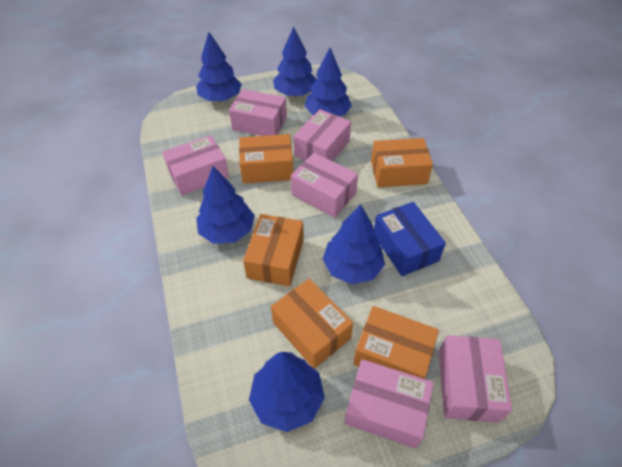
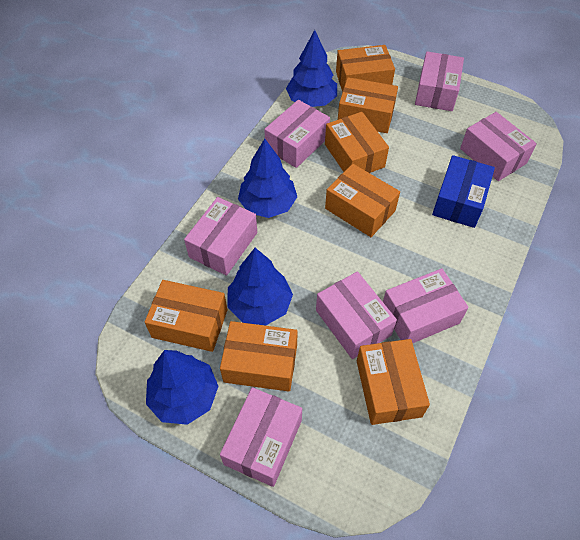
blue tree: [196,32,242,102] [196,166,255,244] [249,352,325,432] [273,26,317,96] [305,48,352,116] [323,204,385,284] = 6 -> [146,350,219,425] [227,248,293,325] [238,139,297,218] [286,30,337,107] = 4
orange box: [239,134,293,184] [243,214,304,287] [271,279,353,369] [353,306,439,379] [371,138,433,188] = 5 -> [145,280,227,352] [220,321,298,391] [325,112,389,173] [325,164,400,237] [336,45,395,91] [338,77,398,133] [357,339,430,425] = 7
pink box: [162,135,229,196] [229,89,287,136] [291,153,358,218] [294,109,351,161] [344,359,434,449] [439,335,512,423] = 6 -> [184,197,257,276] [220,387,302,487] [264,100,330,168] [316,272,397,359] [383,268,469,343] [415,52,464,111] [460,112,537,181] = 7

